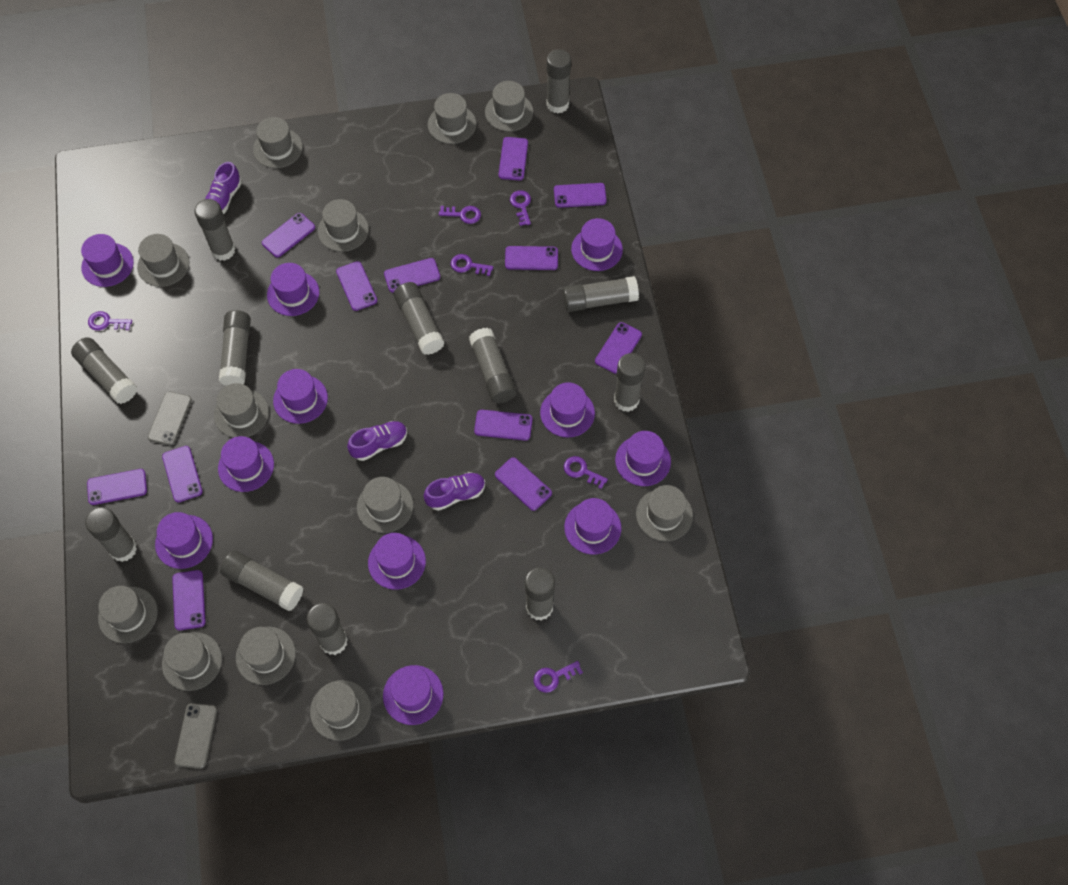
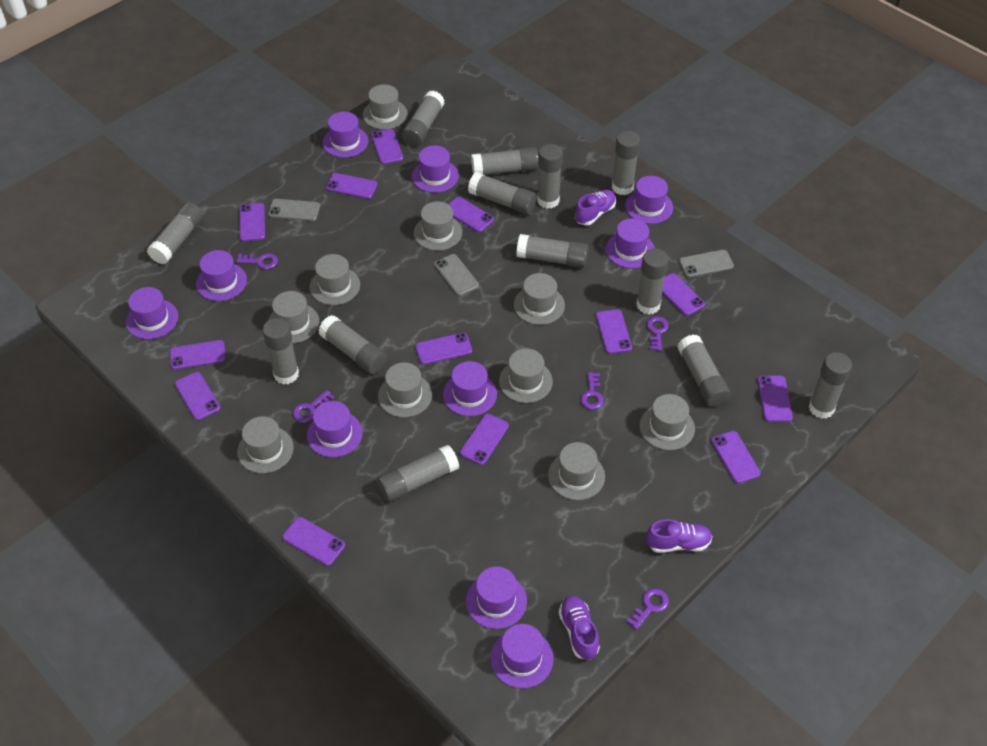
grey glue stick: [71,337,137,404] [85,507,137,562] [194,199,236,261] [219,310,251,386] [220,550,303,611] [307,603,348,655] [394,282,445,355] [469,328,516,403] [525,568,555,621] [546,49,571,114] [562,276,639,312] [614,353,646,412] = 12 -> [147,202,204,264] [263,318,299,384] [318,315,387,374] [377,445,459,502] [402,91,444,146] [468,172,537,215] [471,147,539,175] [516,234,589,268] [537,144,563,209] [612,131,640,195] [636,249,669,315] [677,334,731,407] [809,352,852,419] = 13
grey hat: [98,586,158,643] [137,234,190,287] [162,632,222,691] [214,383,269,438] [236,627,296,685] [253,117,302,168] [310,680,371,741] [318,199,369,252] [357,477,413,533] [428,93,476,144] [485,81,533,132] [636,485,693,541] = 12 -> [237,416,294,473] [268,291,319,343] [310,254,360,305] [363,84,408,129] [378,362,432,418] [414,201,462,251] [499,349,553,403] [514,273,565,325] [548,442,605,500] [640,394,695,450] = 10
grey phone: [148,392,192,446] [174,703,217,769] = 2 -> [268,199,320,221] [434,254,479,296] [679,250,734,277] = 3
purple hat: [81,234,134,287] [155,512,213,569] [218,436,274,492] [267,263,319,316] [273,369,328,424] [368,533,426,590] [383,665,443,725] [540,382,595,437] [564,498,621,554] [571,218,623,271] [615,431,671,486] = 11 -> [126,287,178,339] [196,250,247,301] [307,401,363,457] [322,112,368,158] [412,145,459,193] [443,361,497,416] [466,567,527,629] [490,624,554,688] [606,219,655,268] [625,176,673,224] = 10
purple key: [88,311,132,331] [439,206,481,224] [451,254,493,276] [510,190,531,226] [534,661,583,693] [564,456,608,489] = 6 -> [236,253,278,269] [293,390,335,422] [581,372,604,409] [626,588,669,630] [647,316,669,351] = 5
purple phone: [87,469,147,505] [162,446,203,502] [172,570,206,630] [262,213,315,258] [336,261,377,311] [384,258,440,293] [474,410,532,441] [495,457,552,511] [499,137,528,180] [505,246,558,270] [554,183,607,208] [595,322,642,374] = 12 -> [170,340,226,370] [175,372,220,420] [239,203,265,241] [282,517,345,566] [326,173,378,199] [371,129,403,164] [415,333,472,365] [448,197,494,232] [460,414,509,465] [596,309,632,354] [662,273,705,316] [711,431,761,483] [758,375,793,422] = 13

